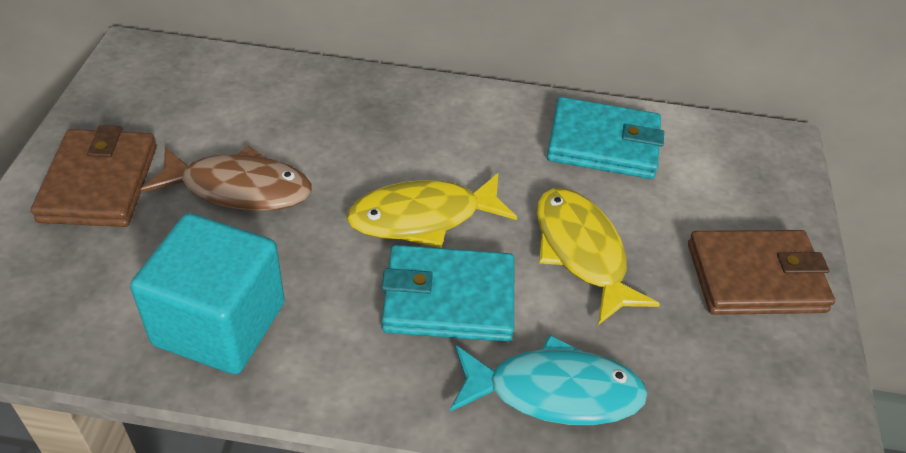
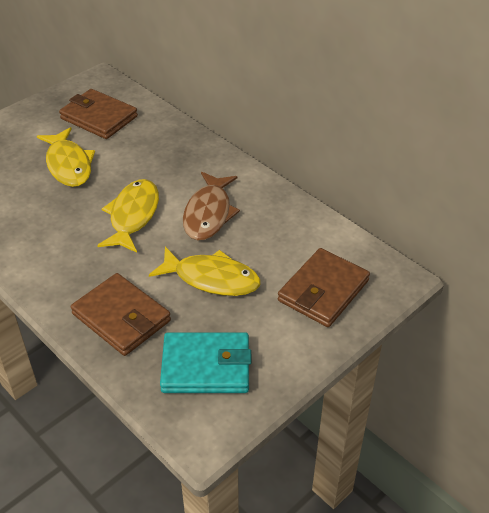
brown wallet: [31,125,157,227] [688,230,835,315] = 2 -> [59,89,138,139] [71,273,171,356] [278,248,370,327] = 3
turquoise cube: [130,213,284,374] = 1 -> none = 0
turquoise fish: [450,335,648,425] = 1 -> none = 0
turquoise wallet: [382,245,514,342] [547,97,664,179] = 2 -> [160,332,251,393] = 1
yellow fish: [347,173,517,248] [537,188,660,325] = 2 -> [37,127,95,187] [97,179,159,253] [149,247,261,296] = 3

